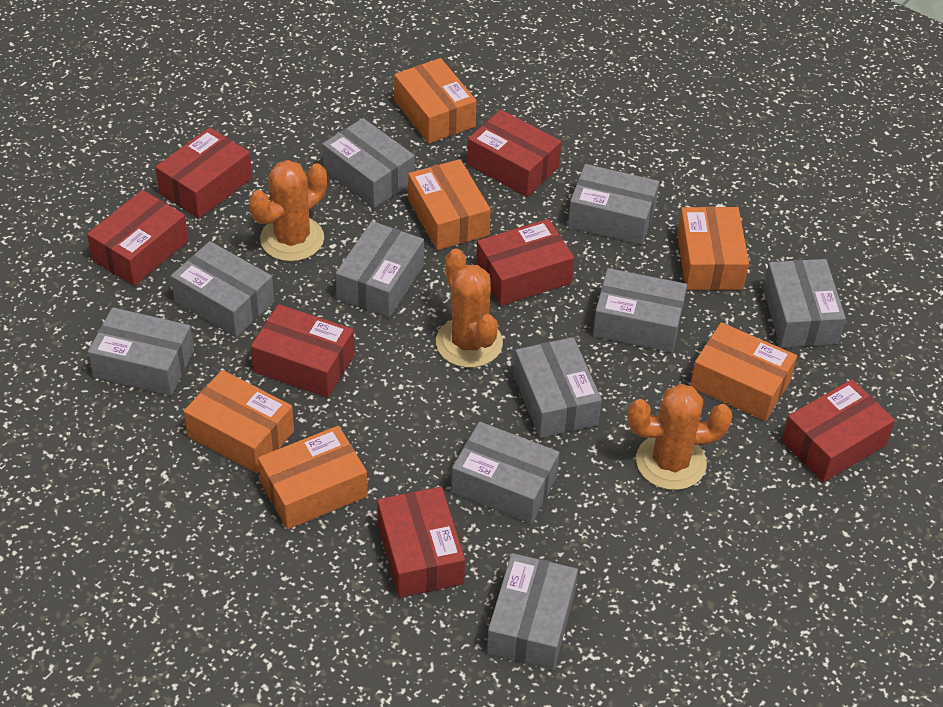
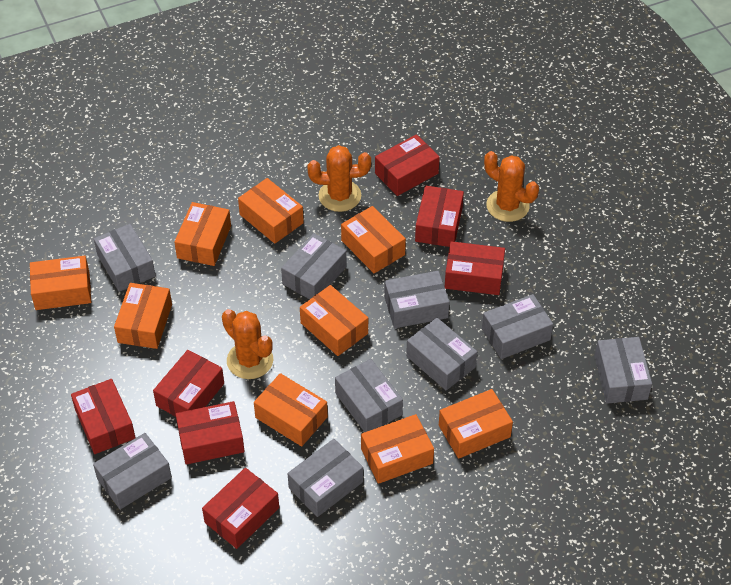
grey box: [88,307,194,396] [171,241,274,337] [322,118,415,208] [335,221,424,318] [451,422,560,524] [487,553,578,670] [514,337,602,438] [568,164,659,245] [593,268,687,353] [763,259,846,348] = 10 -> [93,433,172,509] [94,224,156,292] [281,233,347,299] [288,439,363,517] [335,359,403,432] [384,271,449,328] [406,318,477,390] [482,294,553,359] [594,337,652,404] = 9
orange box: [184,370,294,473] [258,426,368,529] [394,58,476,144] [408,159,491,250] [677,207,749,290] [690,322,797,421] = 6 -> [30,256,91,310] [114,283,172,349] [174,202,231,266] [238,178,304,244] [254,373,328,447] [300,285,368,356] [341,206,406,273] [361,414,434,484] [439,389,513,459] = 9

